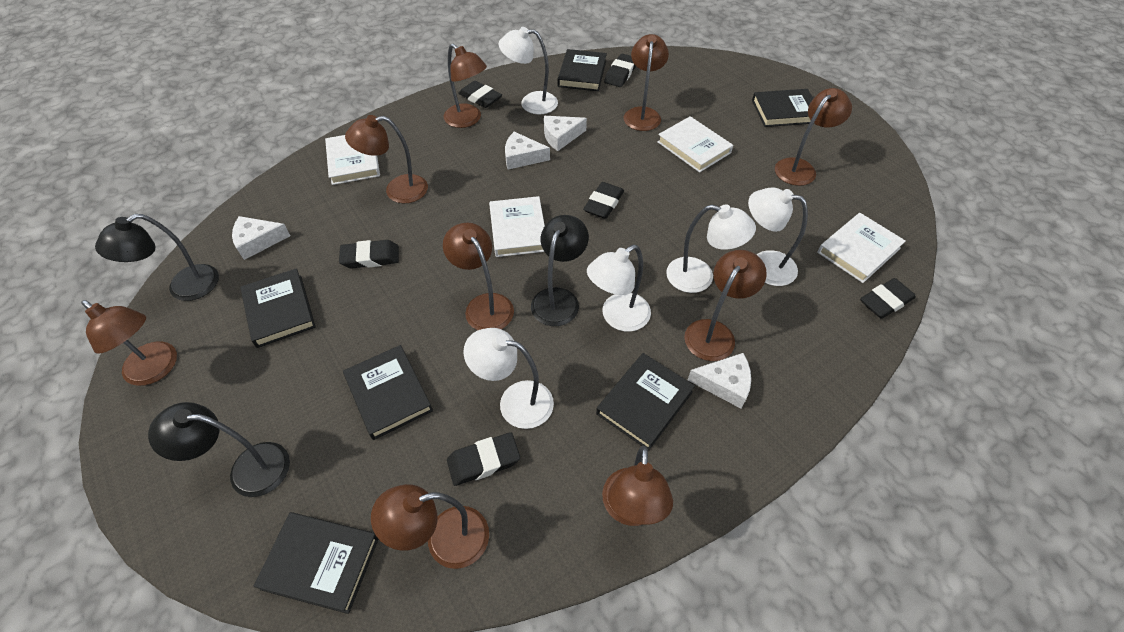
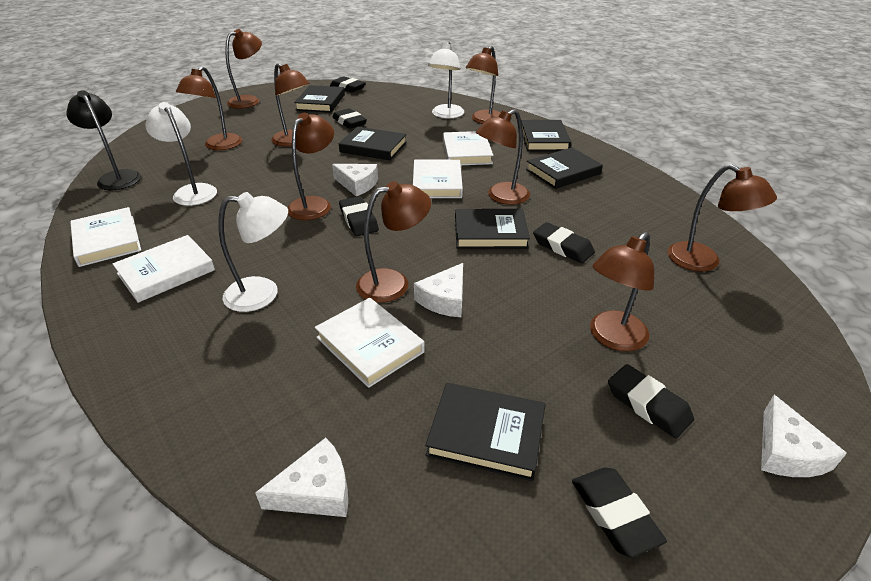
black lamp: [95,214,219,301] [148,402,290,497] [531,215,589,326] = 3 -> [67,90,141,190] = 1
white book: [325,135,380,185] [489,196,545,257] [657,116,733,173] [817,213,906,283] = 4 -> [70,207,141,267] [113,235,215,303] [315,298,425,388] [413,159,463,198] [443,131,493,165] = 5
white lamp: [463,328,554,429] [499,27,558,114] [587,245,651,332] [666,205,756,293] [748,187,808,286] = 5 -> [145,102,217,206] [218,192,288,312] [428,41,464,119] = 3

